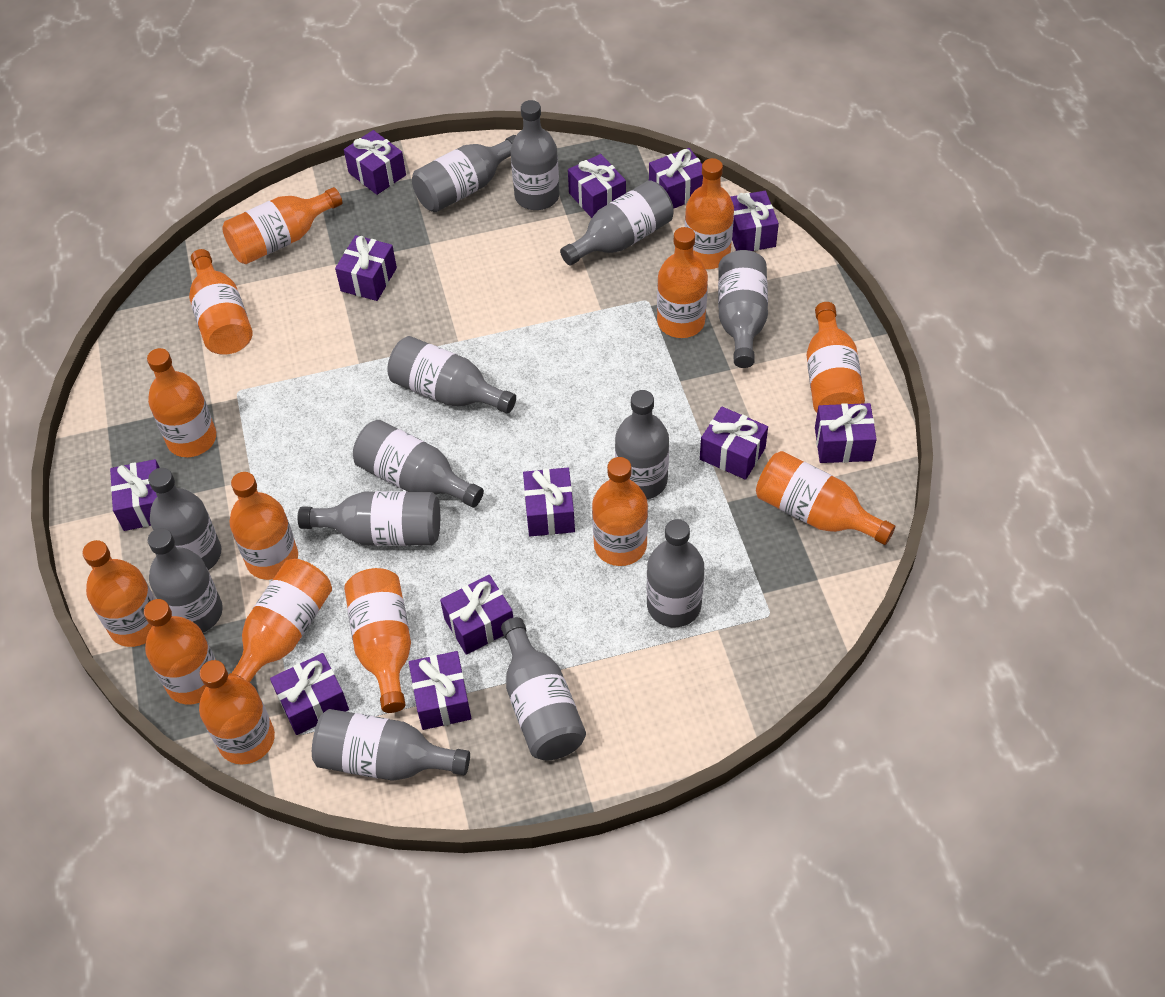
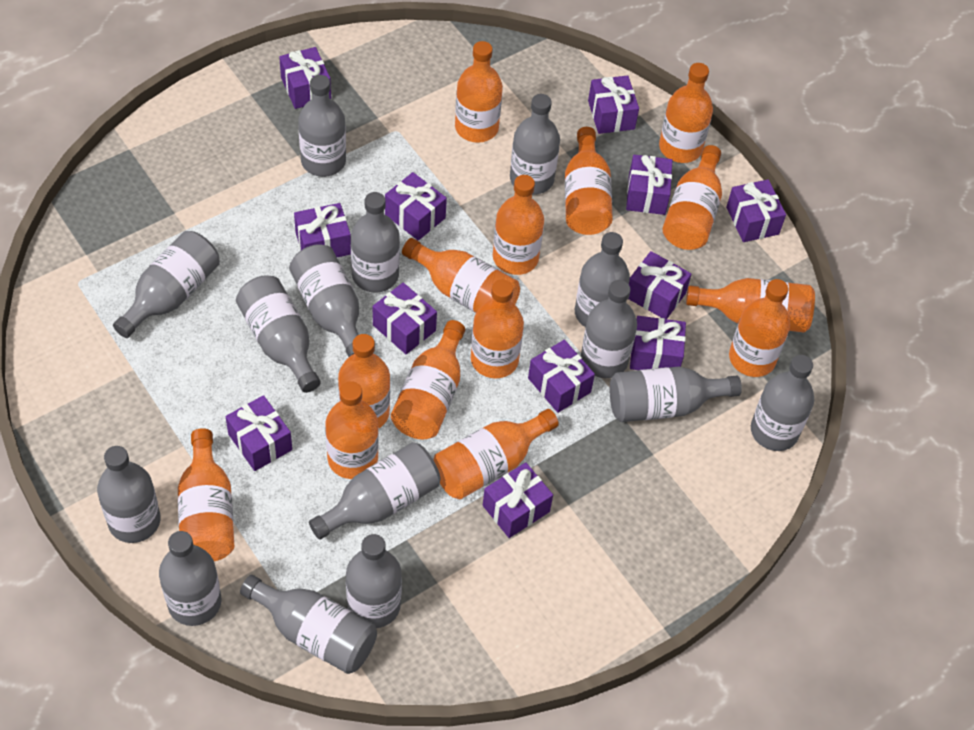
grey bottle: [148,468,221,570] [148,528,223,633] [298,491,440,546] [312,709,470,781] [353,420,484,508] [387,336,516,414] [412,135,516,212] [501,617,586,760] [511,100,559,210] [560,180,674,266] [615,390,669,499] [647,519,704,627] [718,250,768,368] = 13 -> [97,446,161,543] [113,231,220,338] [159,531,222,626] [236,275,321,393] [240,575,377,674] [289,244,359,357] [298,75,346,177] [309,442,440,540] [346,534,402,628] [351,192,400,293] [510,94,560,195] [575,232,630,327] [581,280,637,378] [610,367,742,422] [751,355,814,451] = 15

